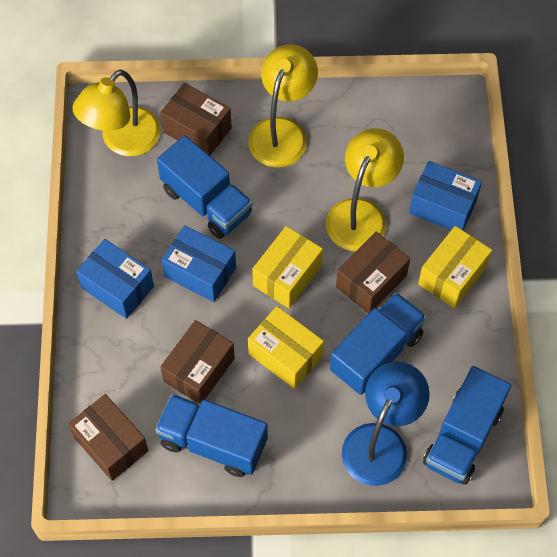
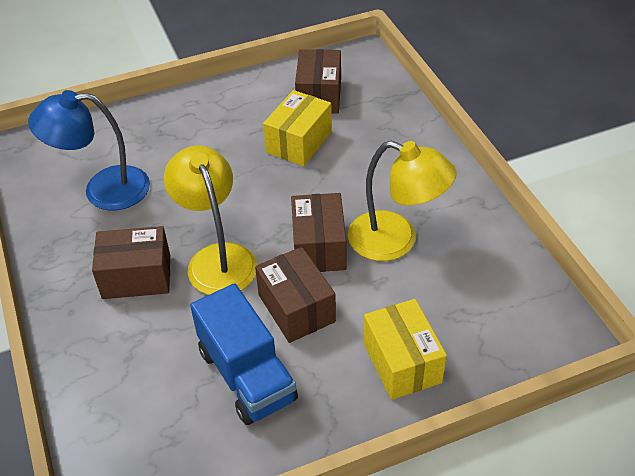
blue box: [76,239,154,319] [162,225,236,302] [409,161,482,230] = 3 -> none = 0
blue truck: [155,394,268,477] [157,135,252,239] [330,292,426,395] [423,366,511,485] = 4 -> [190,283,298,425] = 1
yellow box: [248,306,324,389] [252,226,323,308] [418,226,492,308] = 3 -> [263,90,332,166] [363,299,447,400] = 2
yellow lamp: [72,70,161,156] [248,44,318,167] [326,128,404,251] = 3 -> [164,146,257,295] [348,141,457,261] = 2

